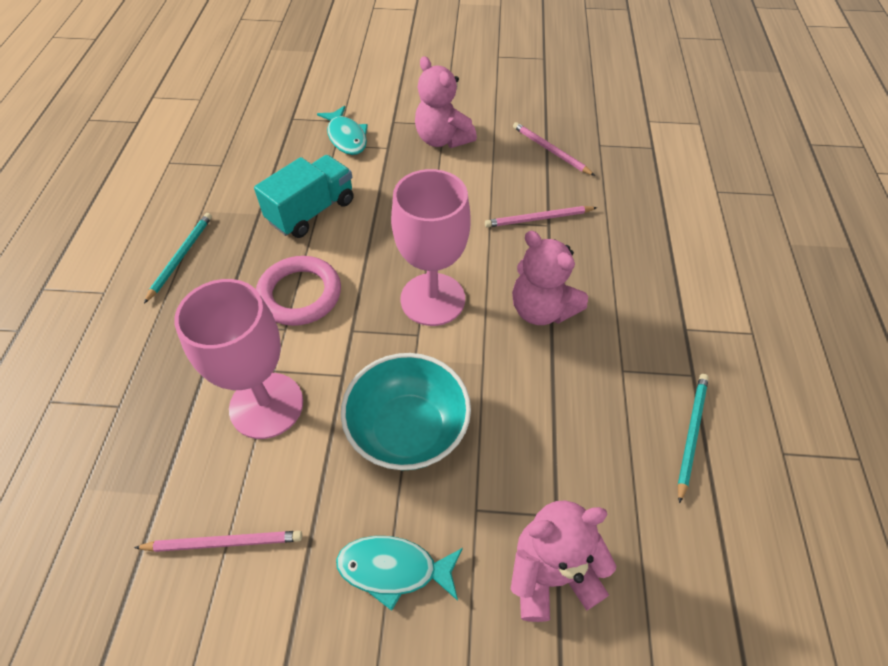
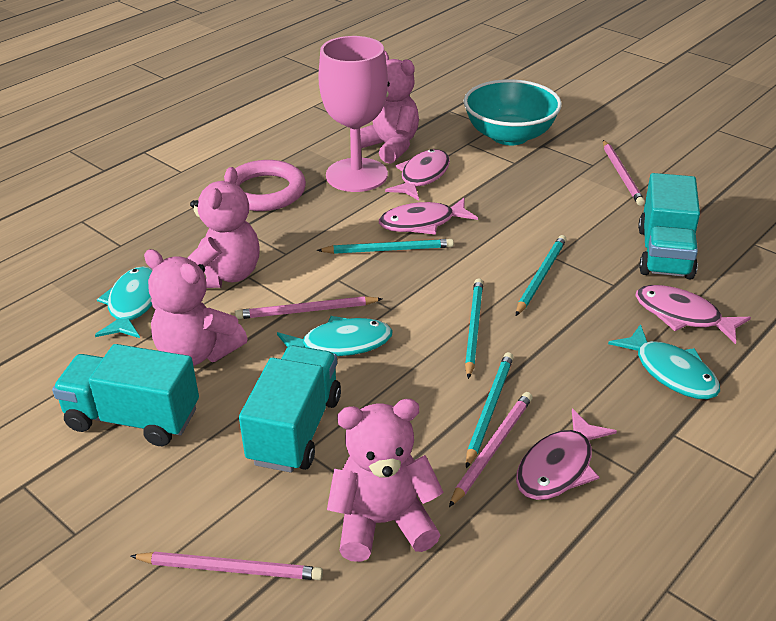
pink fish: none = 0 -> [379,198,478,235] [385,149,450,200] [516,409,617,500] [635,285,751,344] = 4
pink goblet: [174,279,303,439] [391,169,470,326] = 2 -> [318,36,388,192] = 1
pink pencil: [134,531,302,552] [485,206,597,227] [513,122,595,176] = 3 -> [130,552,323,580] [235,296,382,319] [449,392,533,507] [603,140,645,206] = 4
pink teddy bear: [415,56,477,148] [511,500,616,622] [512,231,588,325] = 3 -> [144,249,248,366] [187,167,260,288] [327,399,444,562] [360,51,419,164] = 4
turquoise fish: [317,106,368,155] [336,536,463,611] = 2 -> [95,266,153,338] [277,316,393,356] [608,324,720,399] = 3
turquoise pencil: [144,213,212,303] [678,374,709,504] = 2 -> [317,239,454,254] [465,278,483,379] [466,352,514,469] [516,235,566,316] = 4
turquoise truck: [254,155,354,238] = 1 -> [52,344,199,446] [239,345,341,473] [638,173,700,279] = 3

